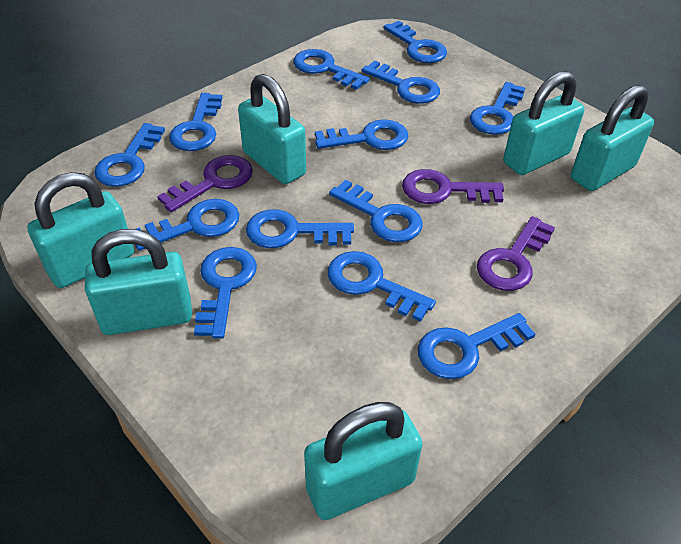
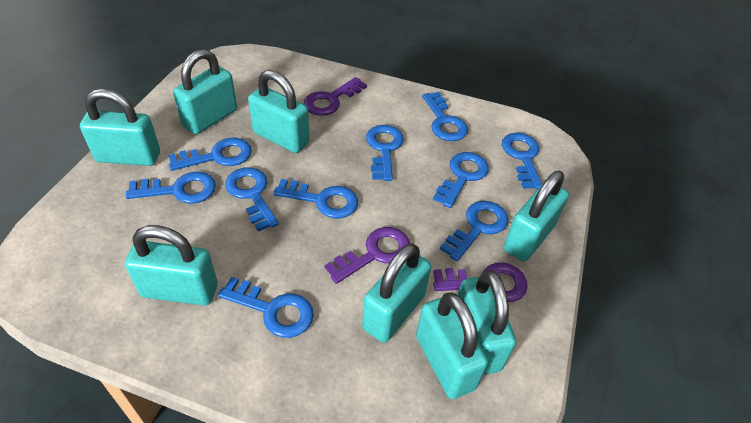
blue key: [94,123,165,187] [135,199,239,251] [169,93,222,151] [194,247,257,339] [246,209,354,248] [293,49,370,90] [315,119,408,150] [328,251,436,322] [329,180,423,242] [362,60,440,104] [383,21,447,63] [418,313,535,379] [470,82,525,135] = 13 -> [126,172,216,204] [169,138,252,171] [218,277,314,338] [225,167,279,232] [273,179,358,219] [366,125,404,181] [422,92,468,141] [433,152,489,208] [440,201,509,261] [502,133,542,189] = 10
turquoise padlock: [27,172,134,288] [85,229,192,335] [238,74,306,184] [304,402,423,520] [503,71,585,175] [571,85,654,191] = 6 -> [80,89,160,166] [125,225,218,306] [173,49,237,134] [248,70,310,153] [362,243,431,343] [416,293,488,399] [458,270,516,375] [504,171,569,262] = 8

